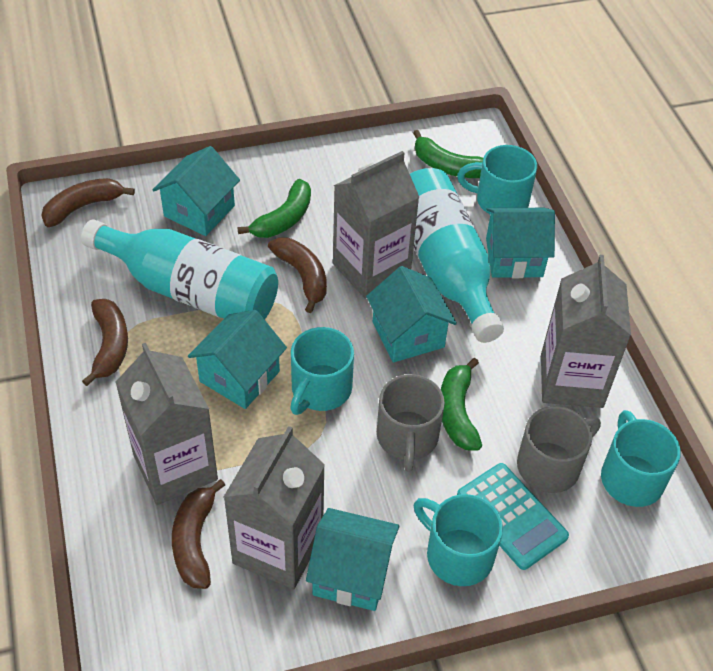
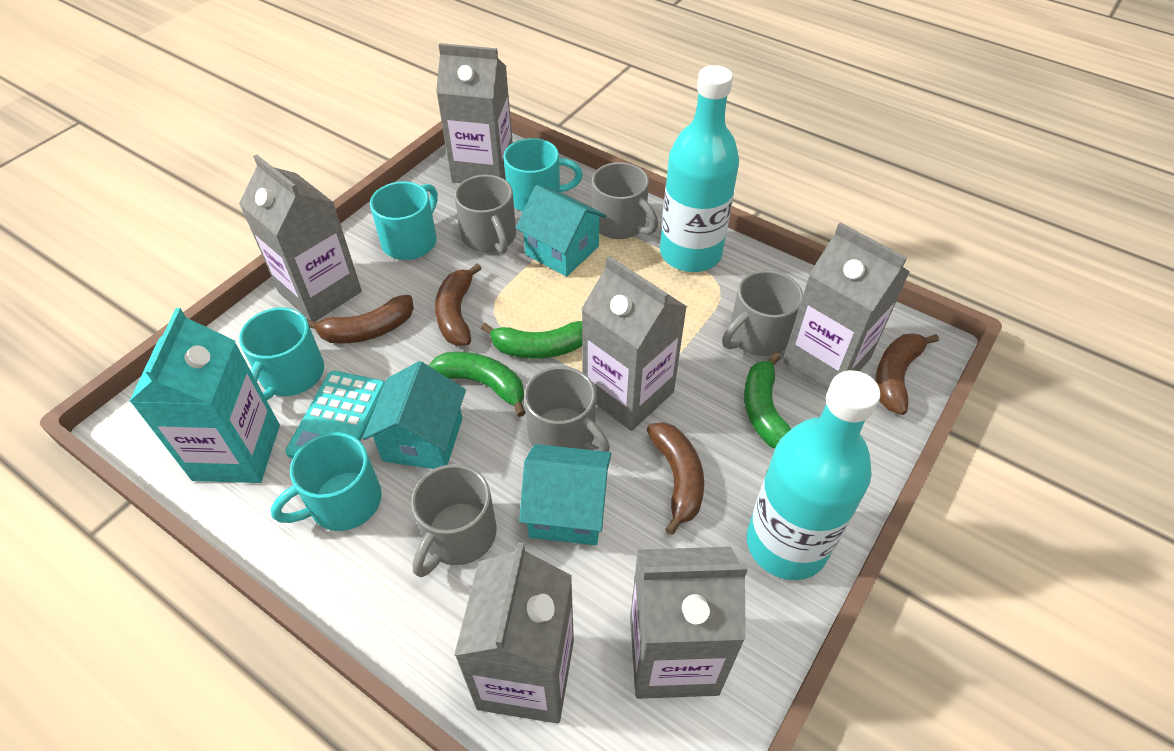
grey carton: [116,343,218,505] [224,426,325,589] [333,151,419,299] [541,255,631,408] = 4 -> [239,154,362,322] [436,43,513,183] [454,542,574,724] [582,256,687,431] [630,547,748,699] [783,222,910,390] = 6
grey mug: [377,374,445,472] [517,406,601,493] = 2 -> [411,464,497,577] [455,175,516,254] [524,366,610,452] [592,162,658,239] [722,270,803,356] = 5
turquoise carton: none = 0 -> [129,308,280,483] = 1
turquoise house: [152,146,240,236] [188,310,287,409] [306,508,399,611] [366,266,457,362] [486,208,555,278] = 5 -> [363,361,466,469] [516,185,606,277] [519,444,611,545] = 3

